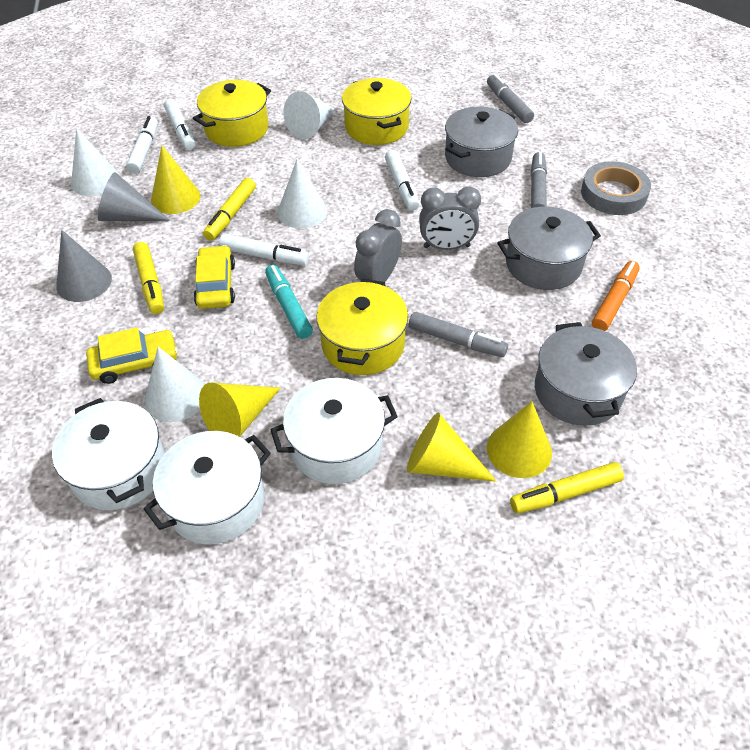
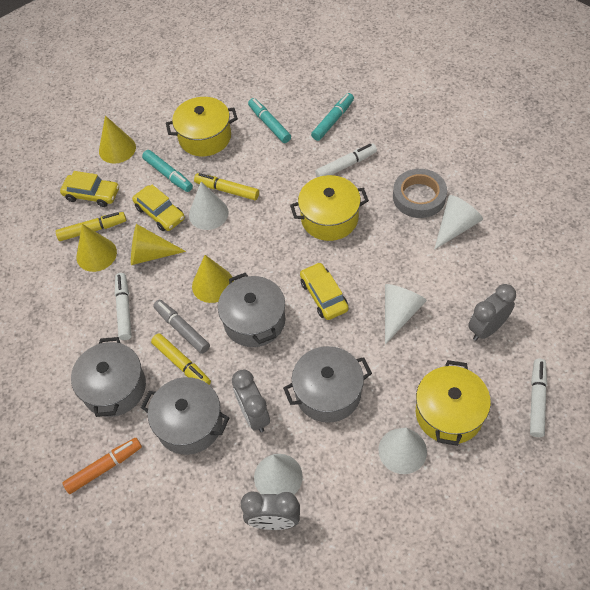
grey clock: [354,209,402,282] [419,186,481,250] = 2 -> [232,370,270,432] [241,492,300,530] [468,284,516,341] = 3
grey cone: [56,230,112,302] [98,172,170,221] = 2 -> none = 0
grey marker: [409,312,508,357] [487,74,534,123] [531,152,547,208] = 3 -> [153,300,210,354] = 1
grey pot: [445,106,518,177] [498,207,601,290] [535,322,637,426] = 3 -> [71,337,146,417] [141,377,229,455] [218,273,285,347] [283,346,372,423] = 4
turquoise marker: [265,265,313,339] = 1 -> [142,150,193,192] [248,98,291,143] [311,93,354,141] = 3
white cone: [71,128,120,196] [145,347,204,422] [277,159,327,229] [283,91,335,140] = 4 -> [189,182,229,230] [254,454,303,494] [378,427,427,474] [385,284,427,344] [434,195,483,250] = 5
white marker: [126,116,158,174] [164,99,195,150] [219,234,309,266] [385,150,419,211] = 4 -> [115,273,132,340] [315,143,377,177] [530,359,547,437] = 3
white pot: [52,398,165,510] [144,431,271,544] [270,378,398,484] = 3 -> none = 0
yellow car: [86,327,178,384] [194,245,235,309] = 2 -> [60,171,119,207] [132,185,185,231] [300,262,349,320] = 3

